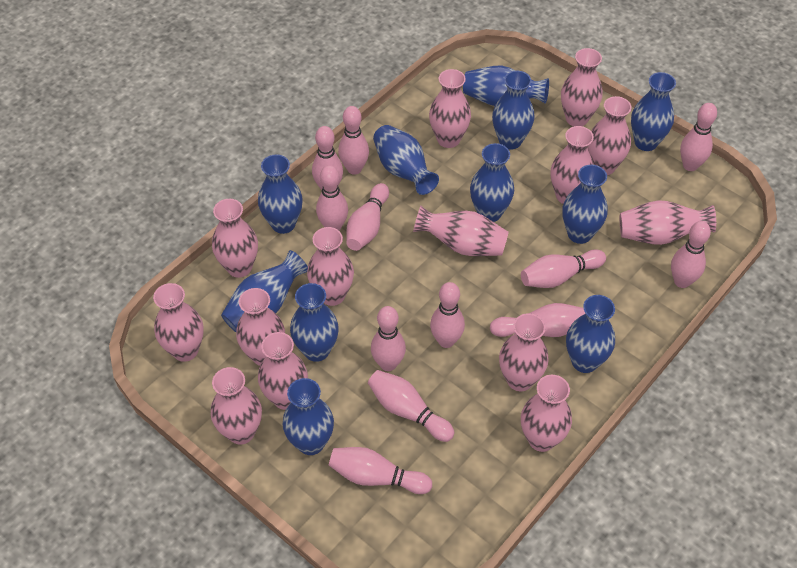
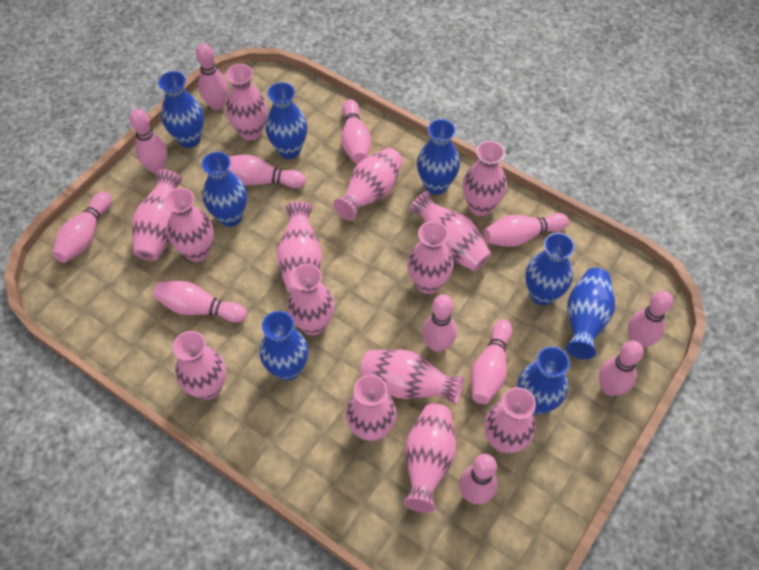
blue vase: [221,250,308,332] [258,154,303,234] [283,378,334,455] [290,283,339,362] [373,125,439,195] [463,66,549,106] [470,143,514,222] [492,71,534,150] [562,165,608,244] [566,295,615,373] [631,72,676,151] = 11 -> [158,71,204,148] [201,152,247,227] [259,311,309,381] [265,82,307,159] [417,119,460,195] [517,346,570,415] [525,233,575,305] [566,268,615,359] = 8

